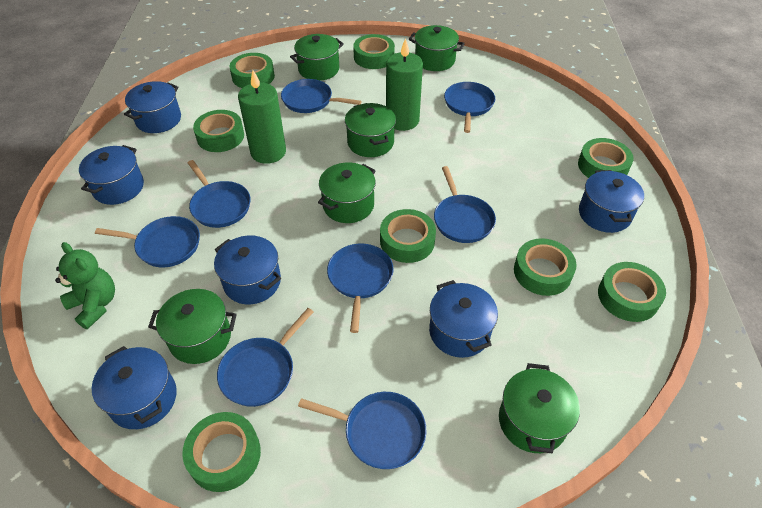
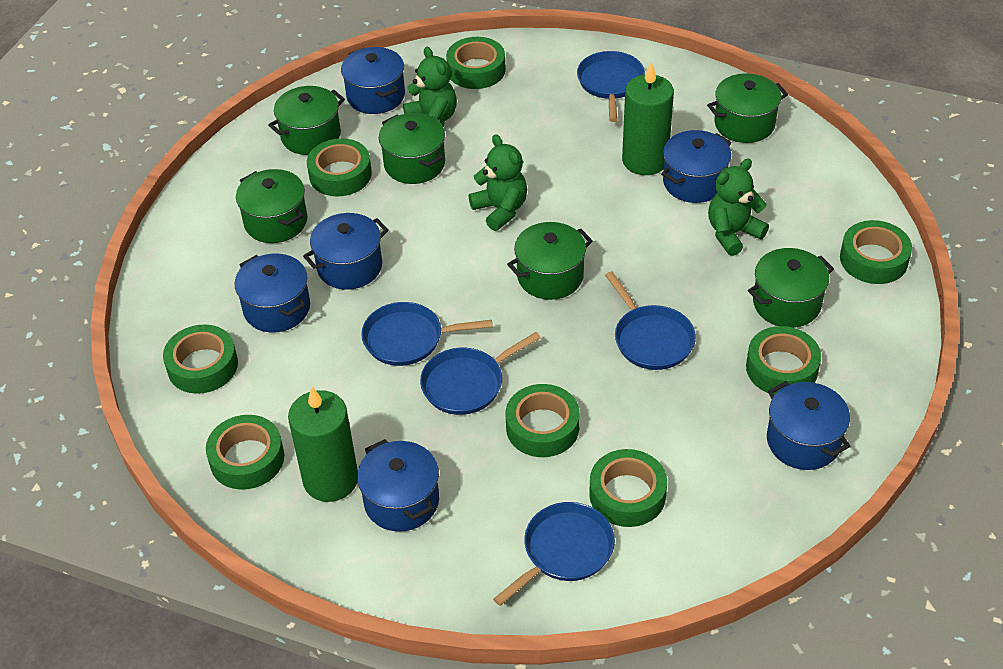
blue pan: [95,216,200,267] [188,160,251,228] [217,308,314,407] [281,79,361,113] [298,392,426,469] [327,243,393,333] [434,166,496,243] [444,82,495,133] = 8 -> [361,302,492,366] [420,332,541,415] [493,502,615,606] [577,51,645,122] [605,272,696,370] = 5
green teddy bear: [55,242,115,329] = 1 -> [403,47,457,127] [468,134,527,231] [708,159,769,256] = 3

